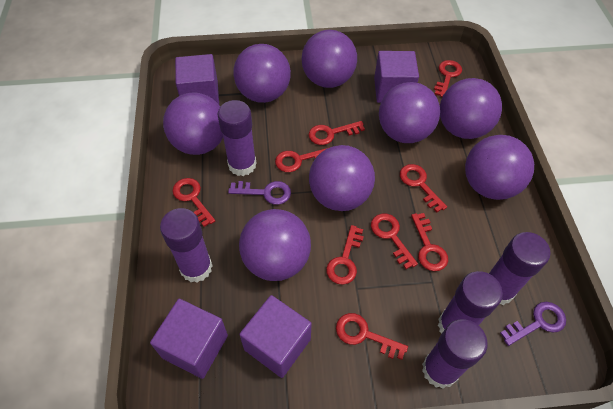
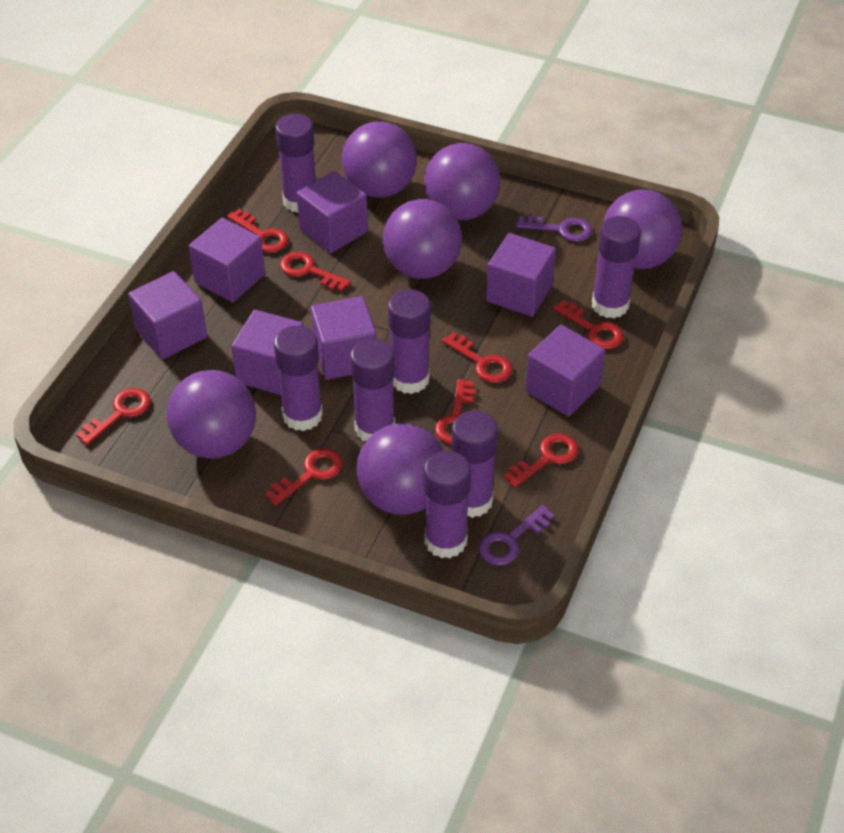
purple ball: [163,92,223,155] [233,44,291,103] [239,209,311,281] [302,30,357,88] [309,145,375,211] [379,82,440,143] [440,78,502,139] [465,135,534,200] = 8 -> [167,370,256,459] [342,121,417,198] [357,423,444,515] [383,199,462,279] [424,143,500,220] [603,190,682,269] = 6
purple cube: [150,299,228,379] [175,54,219,104] [239,295,312,378] [374,51,419,103] = 4 -> [128,271,207,360] [189,218,265,302] [231,310,304,395] [297,171,368,253] [311,296,377,380] [486,233,556,317] [525,325,605,417] = 7
purple glue stick: [160,208,213,282] [218,100,257,176] [422,319,488,389] [438,271,503,333] [489,232,550,305] = 5 -> [274,326,323,431] [275,114,316,213] [350,339,395,441] [388,289,431,394] [424,451,471,558] [452,410,498,518] [592,216,641,318] = 7
red key: [173,178,215,227] [275,147,330,172] [309,121,365,145] [326,225,364,285] [336,313,408,360] [371,214,418,269] [400,164,447,213] [411,213,448,271] [434,60,462,97] = 9 -> [76,388,151,445] [227,209,289,253] [265,448,343,506] [280,252,351,292] [435,379,476,444] [442,332,512,383] [504,433,579,488] [553,300,624,349] = 8

